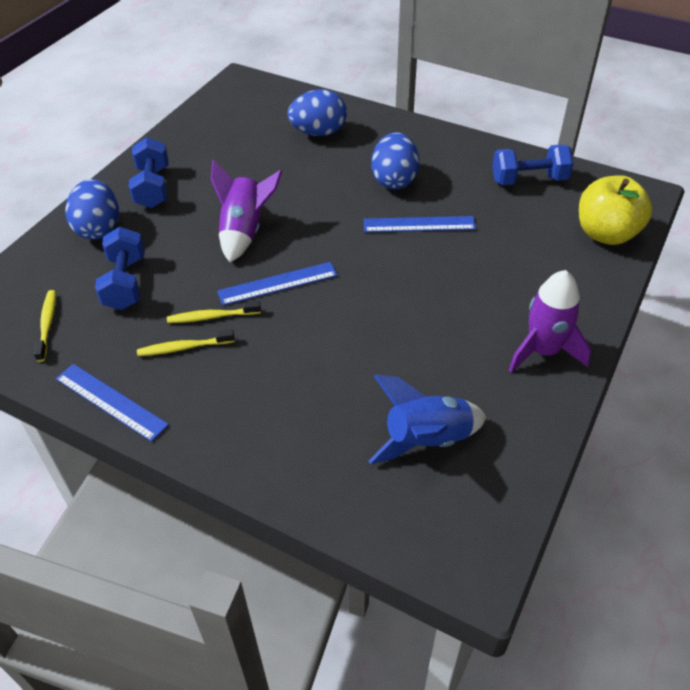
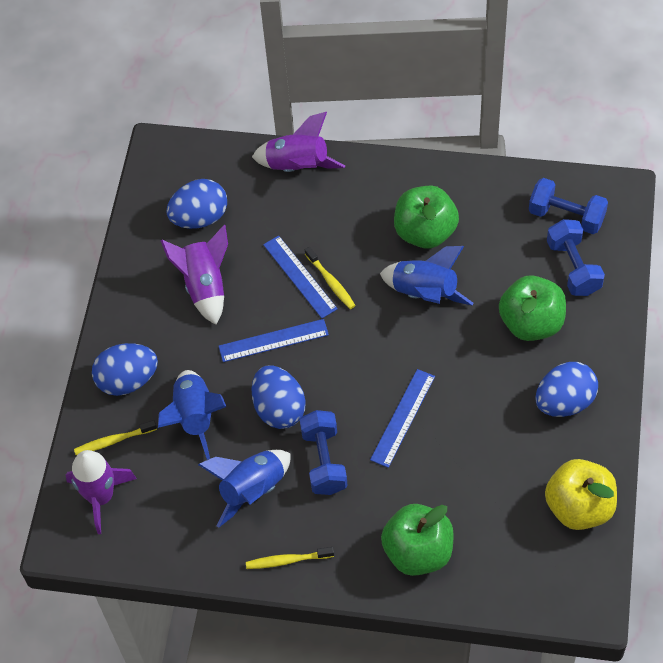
blue egg: [65,179,119,240] [288,89,347,136] [371,132,419,189] = 3 -> [92,343,158,396] [166,179,227,229] [251,365,306,429] [535,362,598,417] = 4
blue rocket: [369,375,486,464] = 1 -> [158,370,226,460] [198,450,290,528] [380,246,473,306] = 3
green apple: none = 0 -> [381,504,454,576] [394,186,459,249] [499,275,566,341] = 3
purple rocket: [211,160,282,262] [509,270,591,372] = 2 -> [66,450,137,534] [161,225,228,325] [252,112,345,172] = 3

